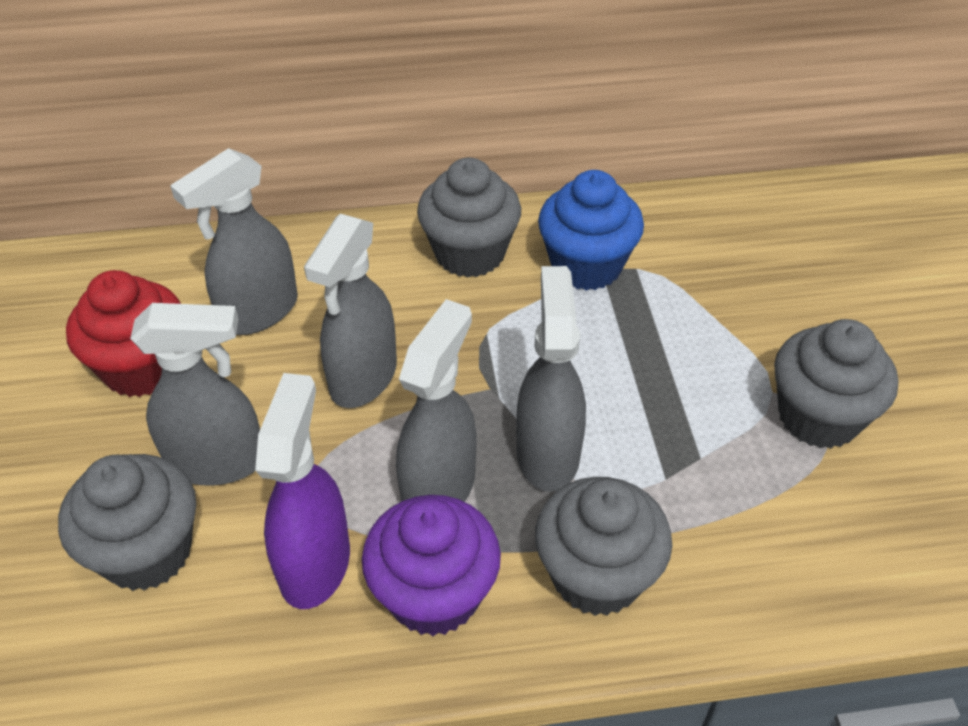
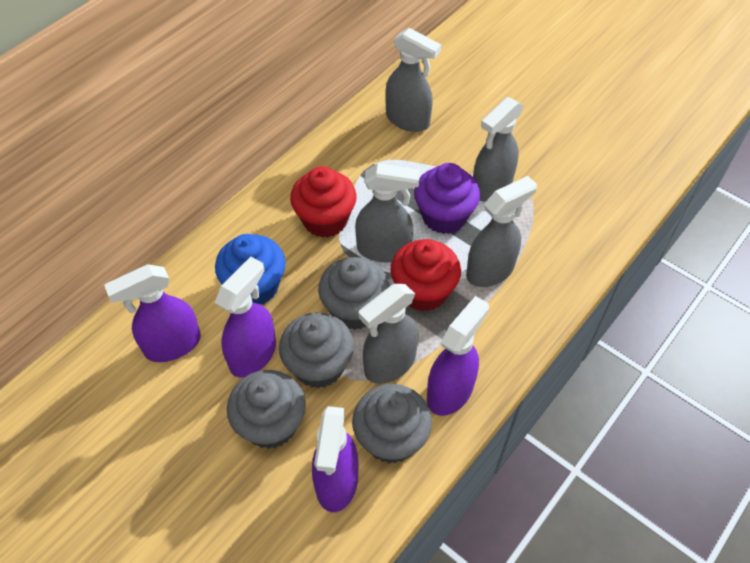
purple spray bottle: [255,373,350,609] = 1 -> [104,264,201,362] [215,257,276,378] [312,406,359,512] [427,296,489,416] = 4
red cupcake: [66,270,181,397] = 1 -> [290,166,357,238] [390,239,461,311] = 2

